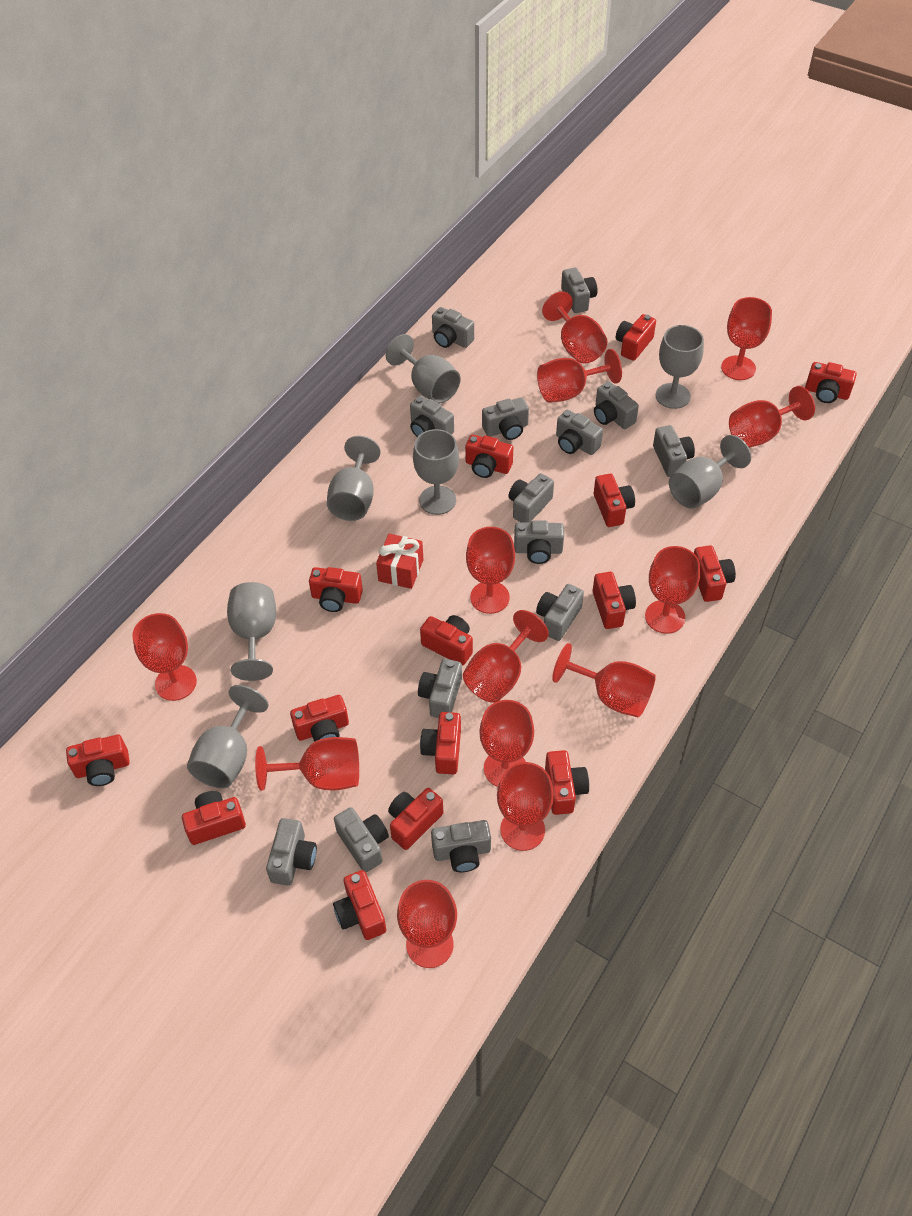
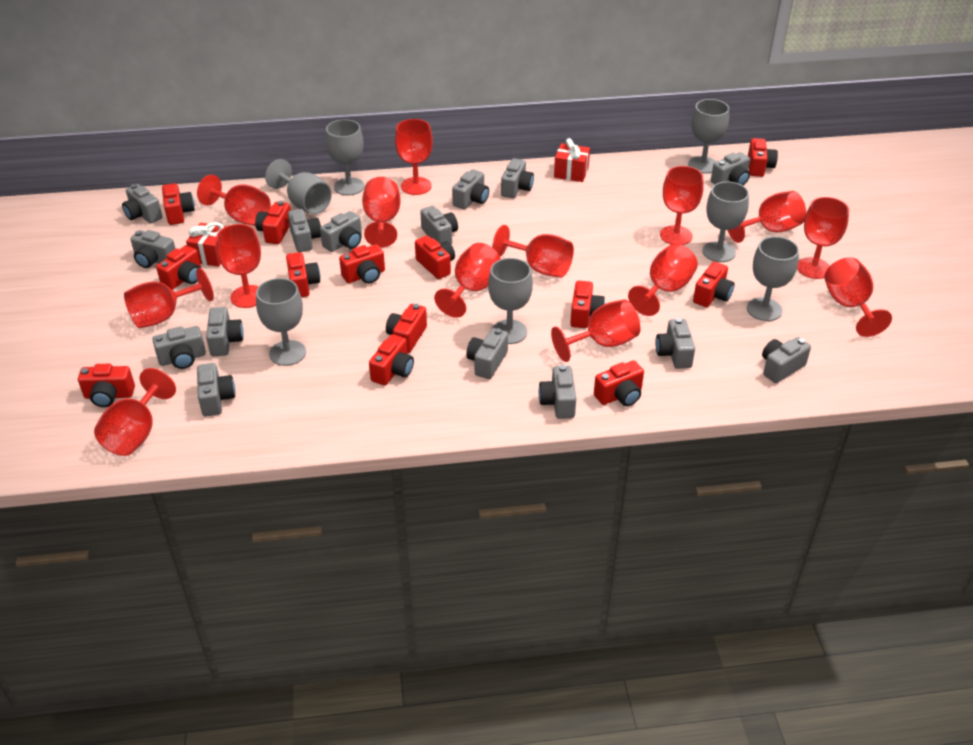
grey camera: [266,818,317,886] [334,807,389,872] [410,396,454,437] [418,659,462,718] [431,820,491,872] [432,307,474,348] [482,397,529,440] [509,473,554,523] [514,520,564,564] [536,584,584,641] [556,410,603,455] [561,268,597,313] [594,381,639,429] [653,425,695,477] = 14 -> [122,184,163,223] [130,230,176,268] [152,326,206,369] [197,363,235,416] [206,307,244,356] [288,209,321,252] [320,211,362,252] [420,206,458,244] [452,169,489,209] [466,328,508,379] [501,158,534,198] [538,365,576,419] [656,318,695,369] [711,152,750,185] [762,337,811,383] = 15
red camera: [66,735,130,786] [182,791,246,845] [290,695,349,742] [309,567,363,612] [333,870,386,940] [388,788,444,850] [420,615,473,665] [420,712,461,774] [465,435,513,478] [545,750,589,815] [593,572,636,629] [594,474,635,527] [616,314,656,361] [694,545,736,602] [805,362,857,403] = 15 -> [78,364,135,407] [156,245,201,290] [162,183,195,225] [255,201,291,244] [286,252,320,297] [339,244,385,284] [369,334,414,386] [386,304,427,353] [415,236,455,279] [570,281,605,328] [594,360,644,406] [693,262,735,307] [748,138,778,177] = 13
red gift: [376,534,423,589] = 1 -> [186,222,227,267] [554,138,590,182] = 2
red goblet: [132,613,197,701] [255,737,359,791] [397,880,457,968] [463,610,549,703] [466,527,515,614] [479,700,534,787] [497,762,554,851] [537,349,622,403] [542,291,607,364] [552,643,656,717] [645,546,700,634] [721,297,772,380] [729,386,815,448] = 13 -> [94,368,176,456] [124,268,214,328] [197,175,271,226] [216,224,261,308] [362,177,401,248] [395,119,433,195] [434,243,501,318] [492,225,574,277] [551,299,640,362] [628,244,698,316] [660,166,704,245] [728,191,806,243] [797,197,849,279] [824,257,892,337] = 14

